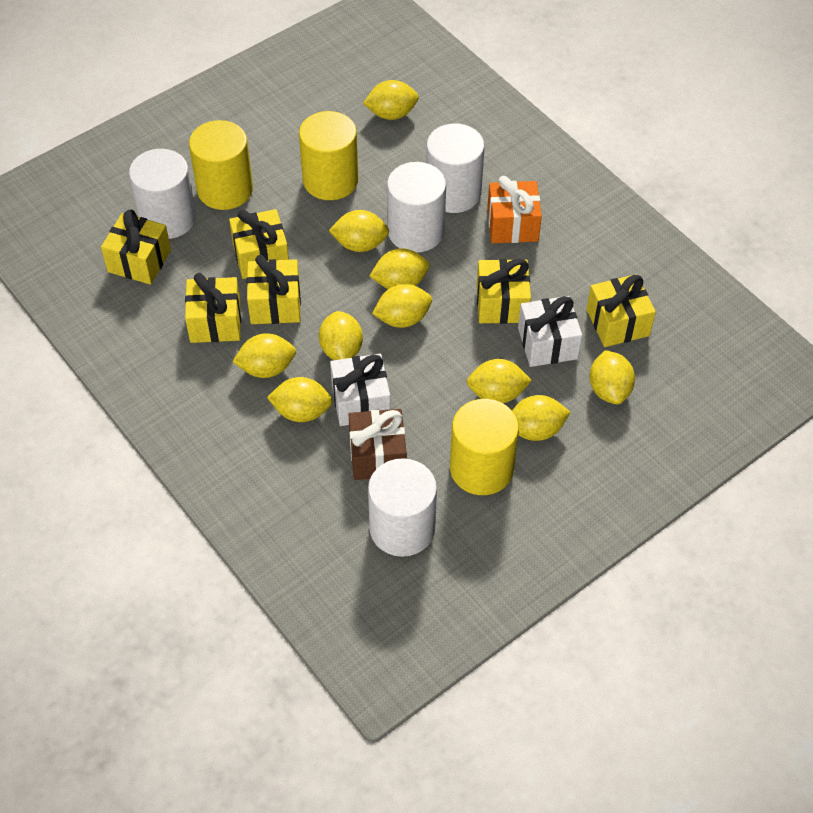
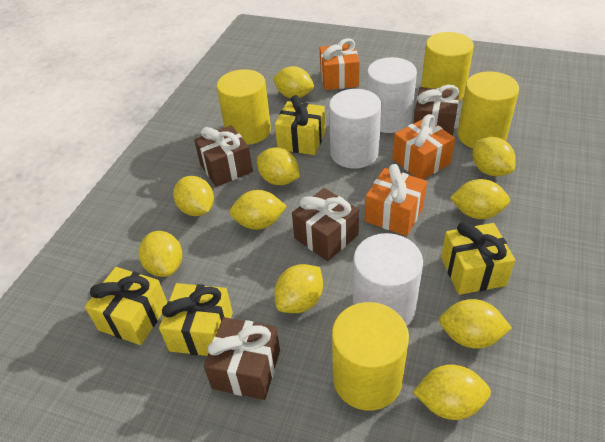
brown gift: [349,409,407,480] = 1 -> [194,125,253,187] [204,317,280,400] [292,188,359,261] [413,85,459,136] = 4
orange gift: [487,176,542,243] = 1 -> [320,38,360,90] [365,164,427,236] [393,114,455,179] = 3
white cylinder: [129,149,196,239] [368,458,437,557] [387,162,446,252] [426,123,485,213] = 4 -> [329,89,382,169] [353,233,423,326] [367,57,417,133] = 3
white gift: [330,354,390,426] [518,296,582,367] = 2 -> none = 0
yellow cylinder: [189,120,253,210] [299,111,358,200] [450,399,519,495] = 3 -> [217,69,271,145] [332,302,409,411] [421,32,474,101] [457,71,519,148] = 4
yellow gift: [101,209,171,285] [185,273,241,343] [229,209,289,279] [247,255,301,324] [477,259,531,324] [587,274,656,347] = 6 -> [85,267,167,345] [159,283,233,356] [275,95,326,155] [441,222,515,295] = 4

